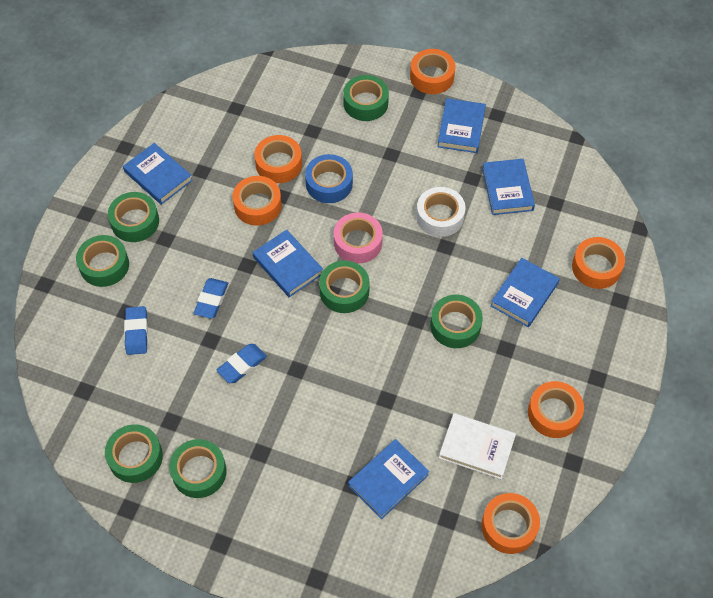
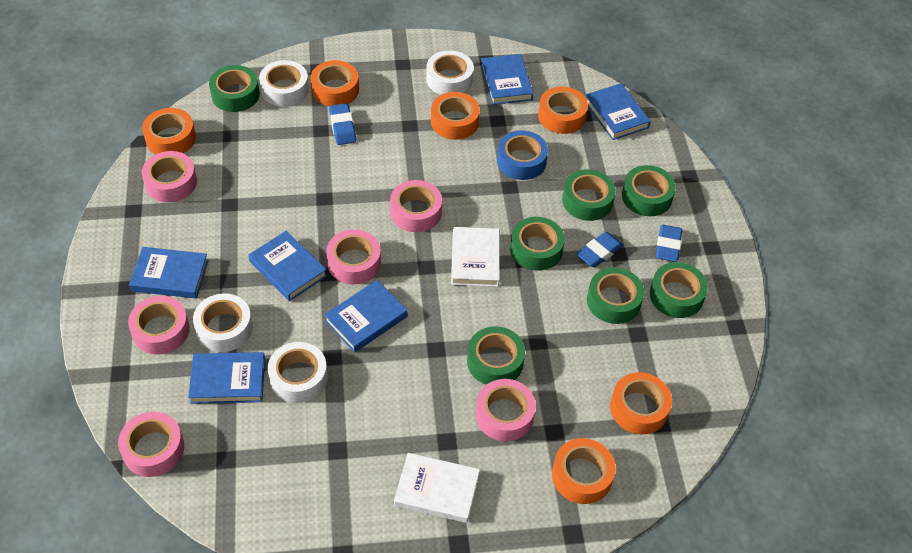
pink tape: [334,212,383,264] = 1 -> [118,412,184,477] [128,296,190,355] [142,151,197,202] [326,229,381,284] [390,180,442,232] [476,379,536,441] = 6
white book: [439,413,516,480] = 1 -> [394,453,480,523] [451,227,500,287] = 2
white tape: [416,187,465,237] = 1 -> [193,293,253,352] [259,60,309,107] [268,342,328,403] [426,50,474,95] = 4

